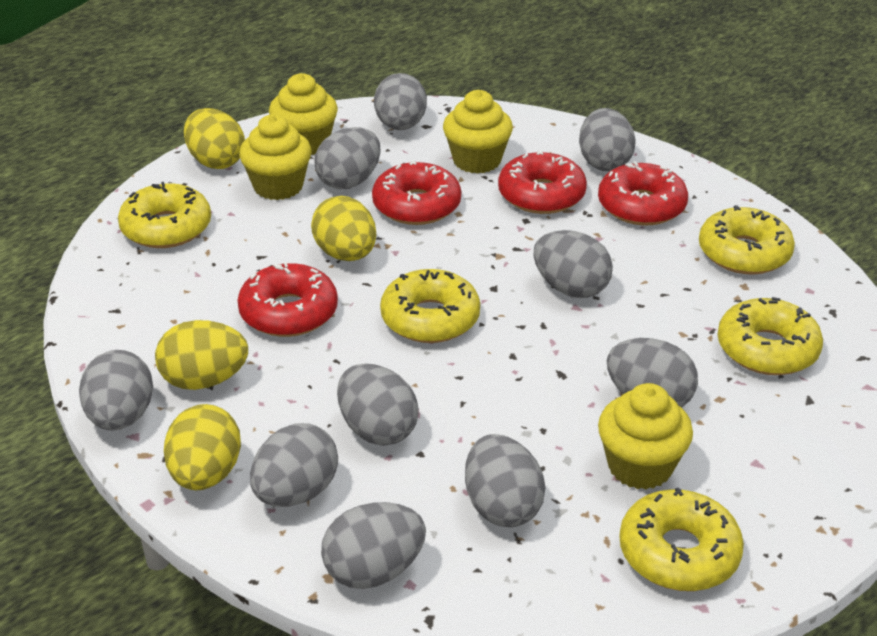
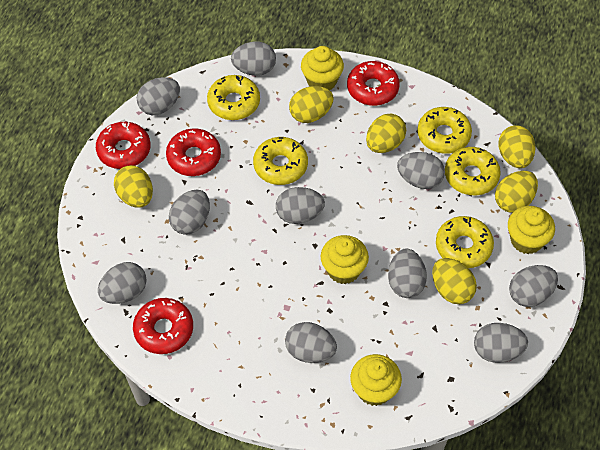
yellow egg: [155,320,248,390] [164,404,241,490] [184,108,245,169] [311,196,376,261] = 4 -> [114,165,153,208] [289,86,334,123] [366,114,406,153] [432,258,477,304] [495,171,538,213] [498,125,536,168] = 6

